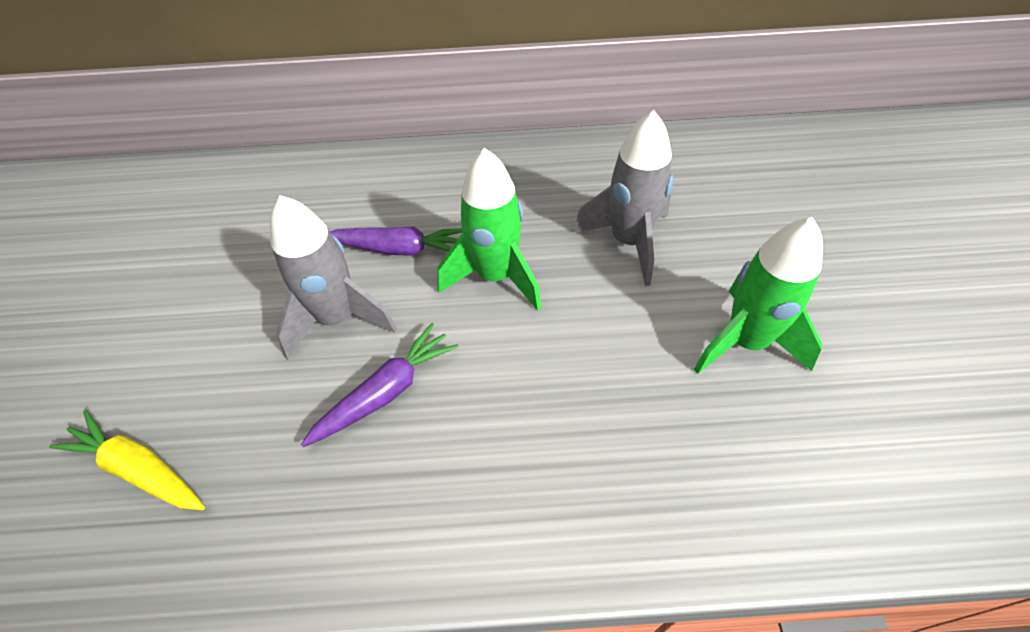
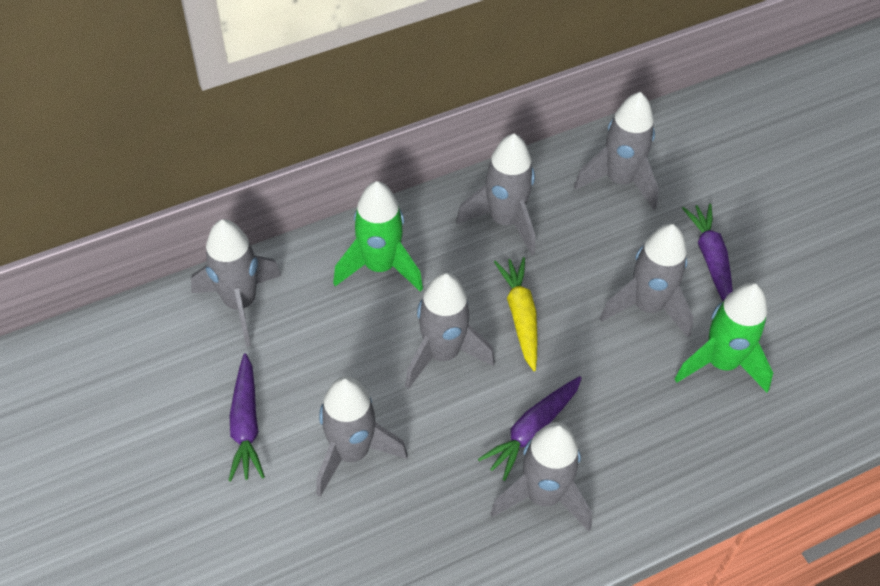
grey rocket: [270,195,397,359] [573,110,673,286] = 2 -> [191,219,281,347] [316,376,408,497] [405,273,495,389] [456,134,535,255] [490,422,592,531] [574,92,659,210] [600,224,693,338] = 7
purple carrot: [301,323,458,447] [330,227,462,256] = 2 -> [228,353,265,481] [478,376,582,481] [682,204,733,301] = 3

